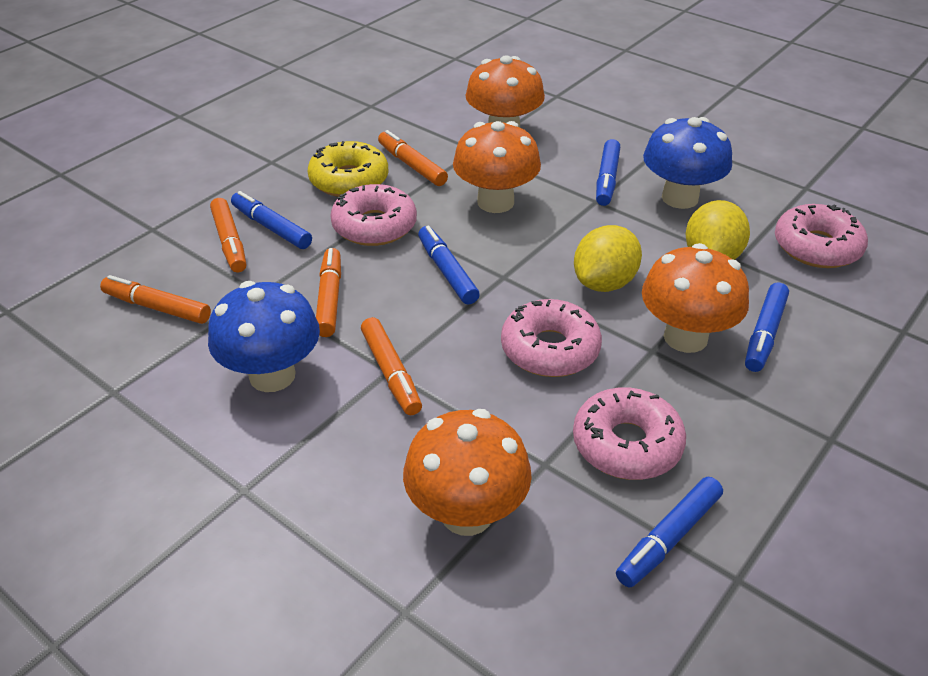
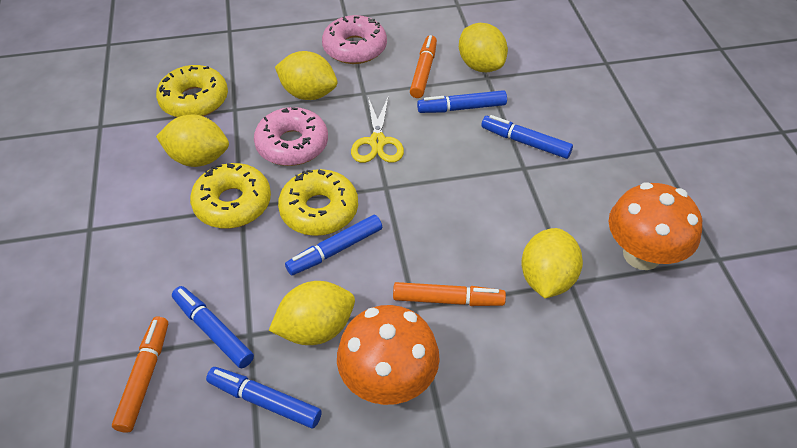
blue mushroom: [208,281,320,392] [643,117,732,209] = 2 -> none = 0
orange marker: [100,275,211,324] [210,198,246,272] [316,248,341,337] [361,317,422,415] [378,130,448,186] = 5 -> [112,317,168,433] [393,282,506,306] [410,35,437,98] = 3
orange mushroom: [403,409,532,536] [453,121,541,213] [465,55,545,127] [642,243,749,353] = 4 -> [337,305,440,405] [609,182,702,270] = 2
pink donut: [330,184,417,246] [501,299,602,377] [573,388,686,480] [775,204,868,268] = 4 -> [254,107,328,166] [322,15,387,64] = 2
yellow donut: [308,141,389,197] = 1 -> [156,65,228,117] [190,163,271,229] [278,169,358,236] = 3
yellow lemon: [574,225,642,292] [686,200,750,260] = 2 -> [156,115,229,167] [269,281,355,345] [275,51,337,100] [459,23,508,72] [521,228,583,298] = 5
yellow scissors: none = 0 -> [351,95,404,163] = 1

